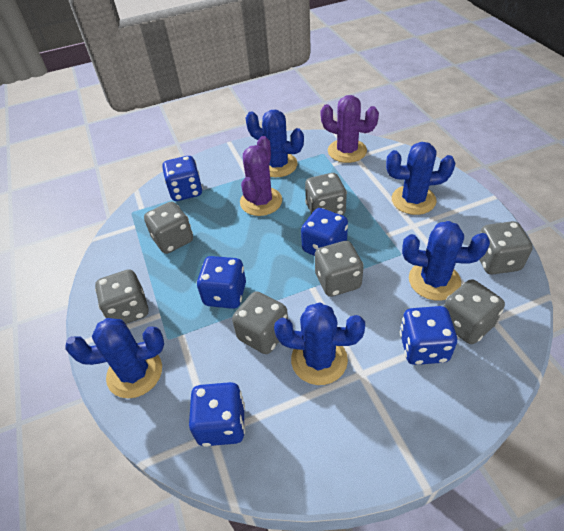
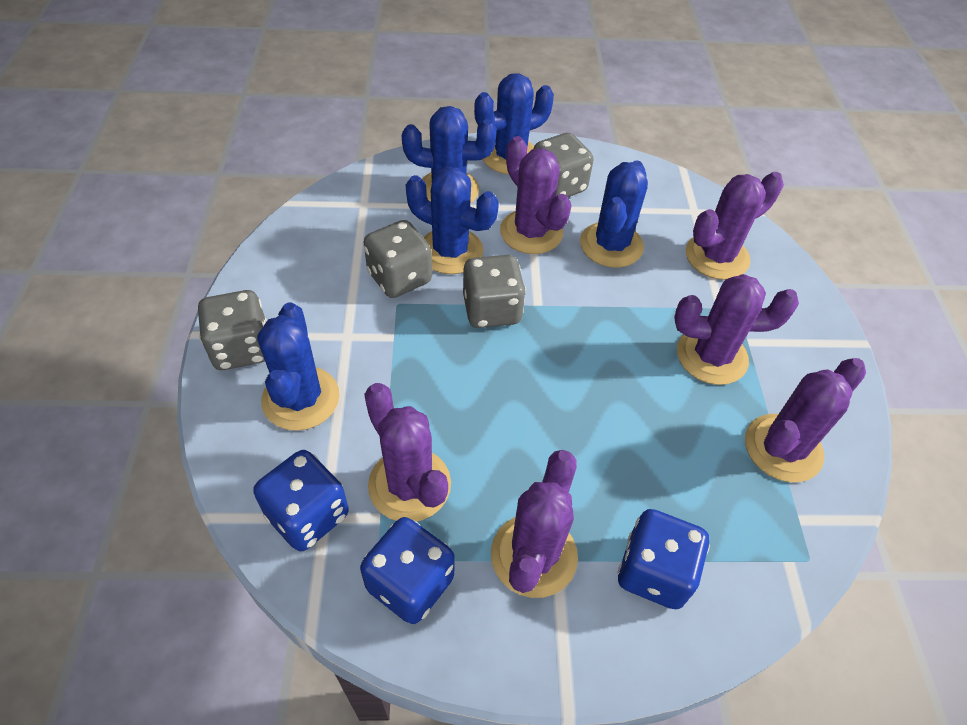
blue dice: [162,156,203,201] [189,382,245,447] [197,256,246,309] [301,208,348,256] [400,306,457,365] = 5 -> [253,450,349,551] [360,517,455,624] [618,509,710,609] = 3
grey dice: [95,269,148,324] [144,201,193,254] [232,291,288,354] [305,173,347,215] [315,241,364,297] [444,279,505,344] [479,221,533,274] = 7 -> [198,290,267,370] [363,220,432,298] [463,255,526,328] [533,133,594,197] = 4
purple cactus: [240,136,282,216] [321,95,379,163] = 2 -> [364,383,451,521] [491,450,578,598] [500,136,572,254] [674,274,799,385] [686,172,784,280] [745,358,866,482] = 6

